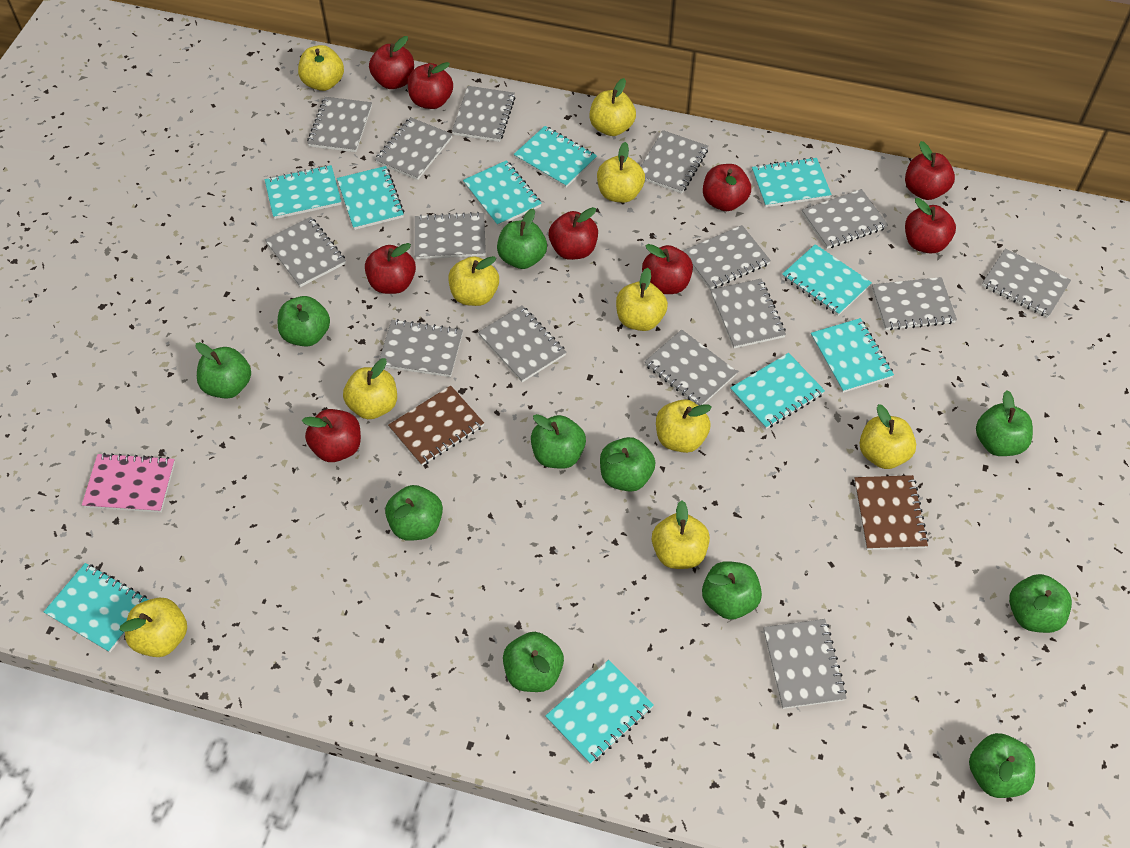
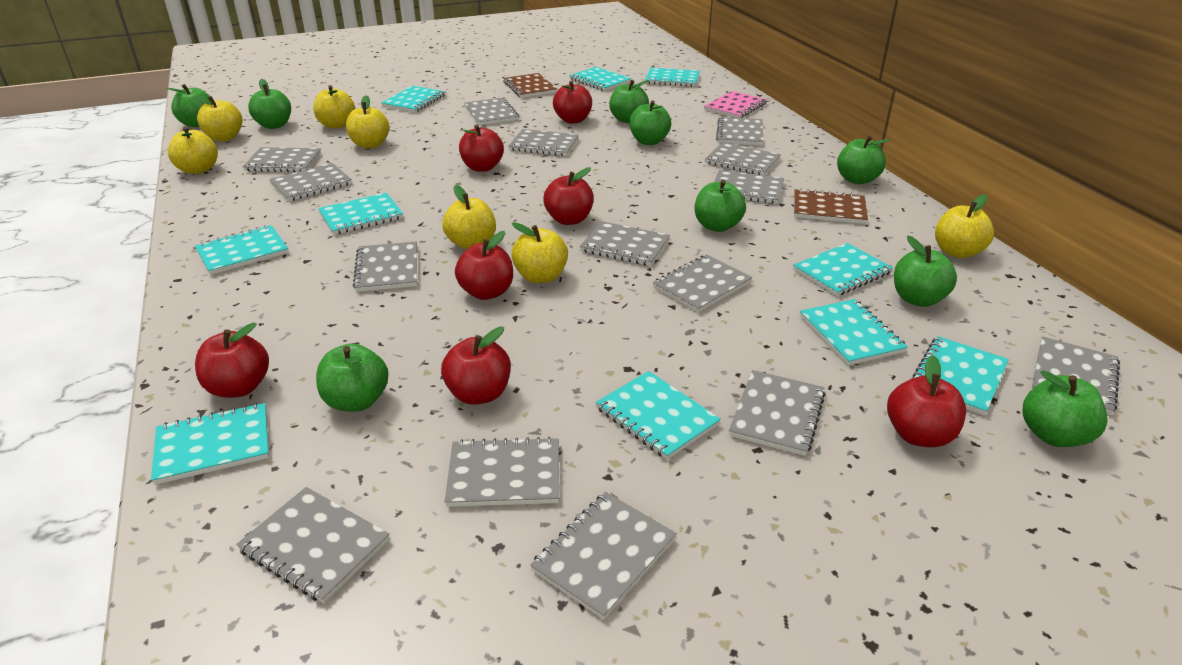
green apple: [196,342,251,399] [278,296,330,347] [385,485,443,541] [497,208,547,269] [503,632,564,692] [531,414,586,469] [600,437,656,492] [702,561,762,620] [969,733,1035,798] [976,390,1033,456] [1009,574,1072,633] = 11 -> [167,84,211,127] [248,79,291,129] [316,343,389,412] [609,80,649,123] [629,100,671,145] [695,180,746,232] [837,136,890,184] [894,236,957,307] [1023,370,1108,447] = 9
red apple: [302,409,361,462] [365,243,416,294] [369,36,414,89] [408,62,453,109] [549,207,598,260] [642,244,693,294] [703,164,751,211] [905,141,955,200] [905,198,956,254] = 9 -> [195,323,269,398] [441,327,511,405] [455,231,513,300] [459,124,504,172] [543,167,594,225] [553,81,592,123] [887,355,966,447] = 7
yellow apple: [120,598,187,657] [298,45,344,91] [343,358,397,419] [448,256,499,306] [589,78,636,136] [597,142,645,203] [616,268,668,331] [652,500,710,569] [656,399,712,453] [860,404,916,469] = 10 -> [168,127,218,174] [192,96,242,141] [313,85,355,129] [346,95,389,149] [442,185,496,249] [511,222,568,283] [935,194,994,258] = 7

